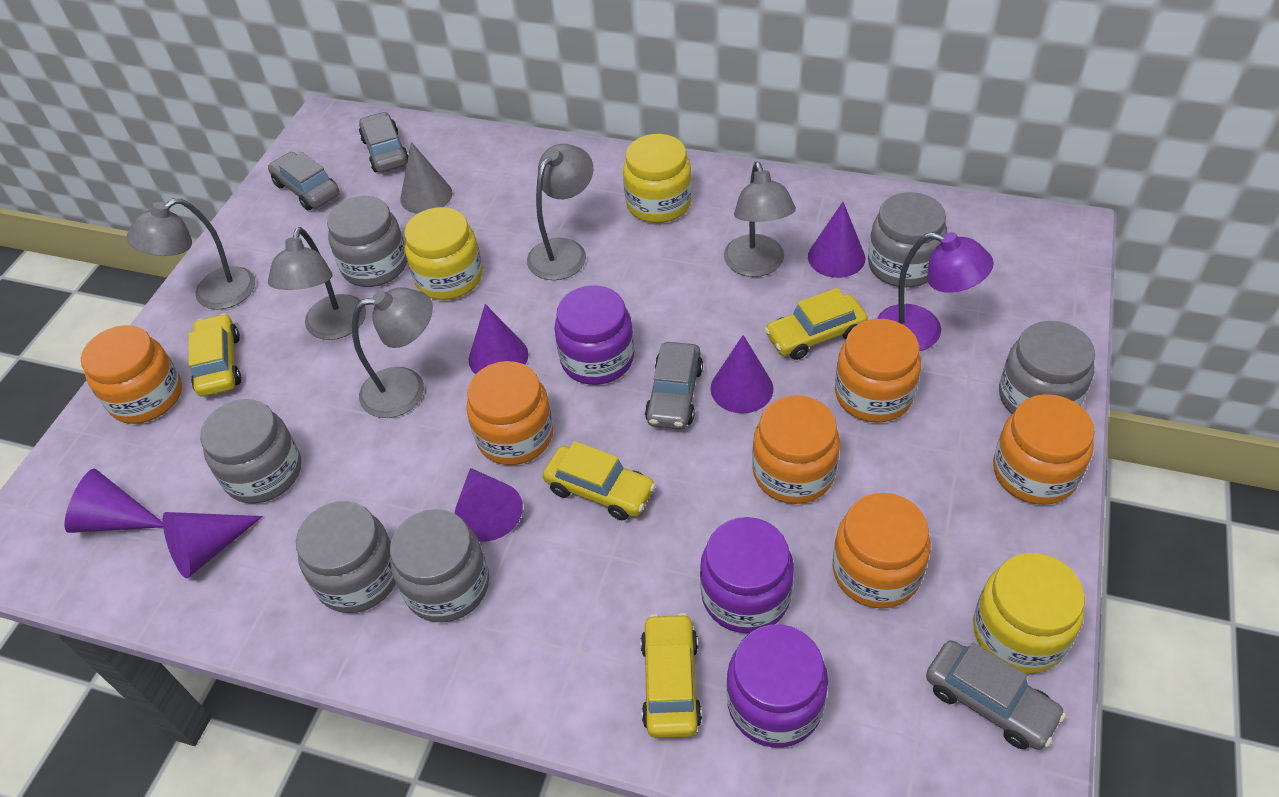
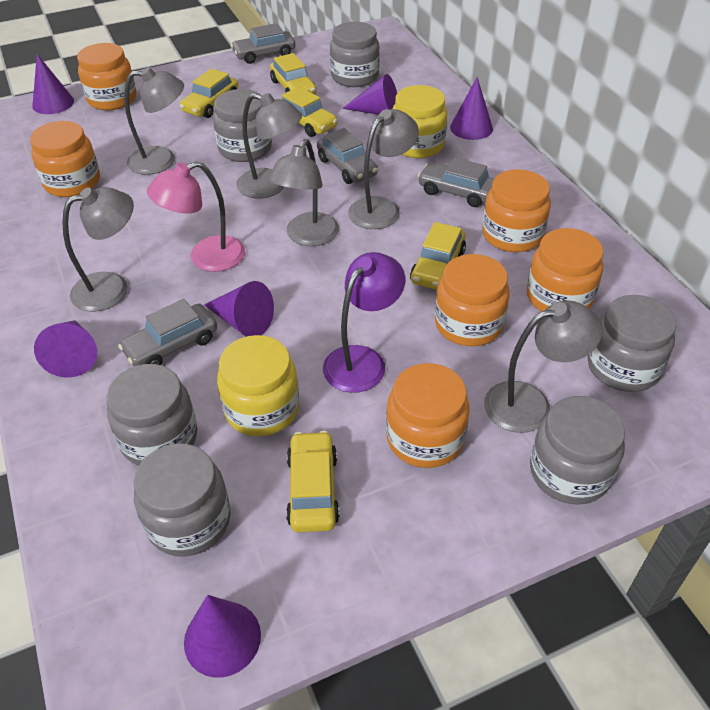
grey cone: [400,142,452,214] = 1 -> none = 0
grey lamp: [127,198,255,310] [268,227,366,340] [352,287,433,418] [527,144,593,280] [724,162,796,277] = 5 -> [62,187,134,312] [125,67,184,175] [236,93,302,199] [268,139,339,246] [348,109,419,229] [484,300,603,433] = 6
pink lamp: none = 0 -> [147,161,245,272] = 1
purple jar: [554,285,634,385] [700,517,794,633] [727,624,828,748] = 3 -> none = 0
yellow car: [189,313,241,397] [543,441,656,520] [641,613,702,738] [764,288,868,360] = 4 -> [179,68,238,118] [270,53,316,95] [280,87,338,137] [286,431,340,532] [410,222,466,290] = 5
yellow jar: [404,207,483,300] [623,134,692,223] [973,553,1085,674] = 3 -> [217,335,299,436] [392,85,448,158] = 2

